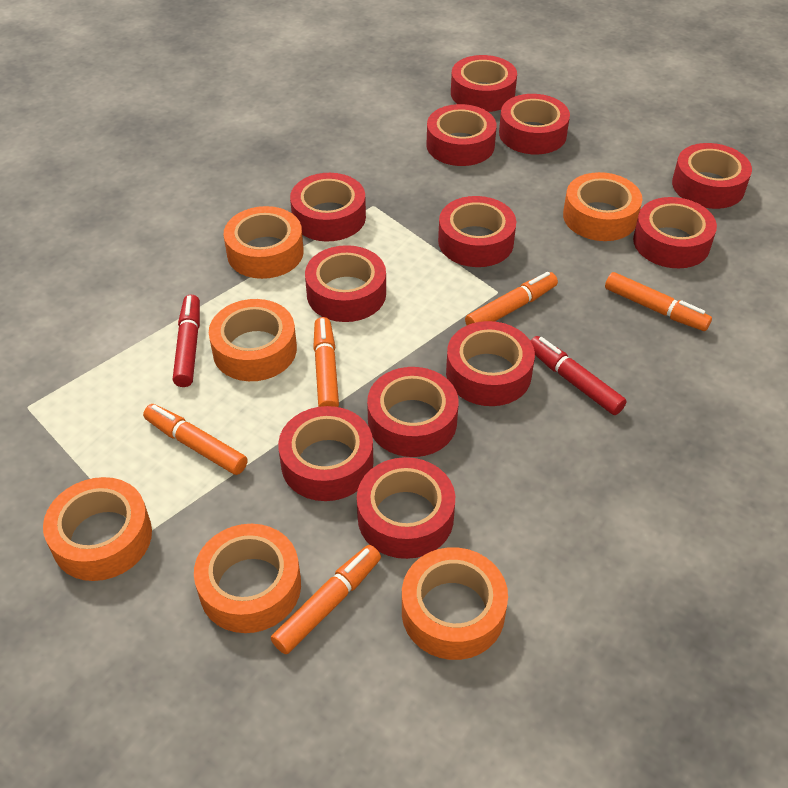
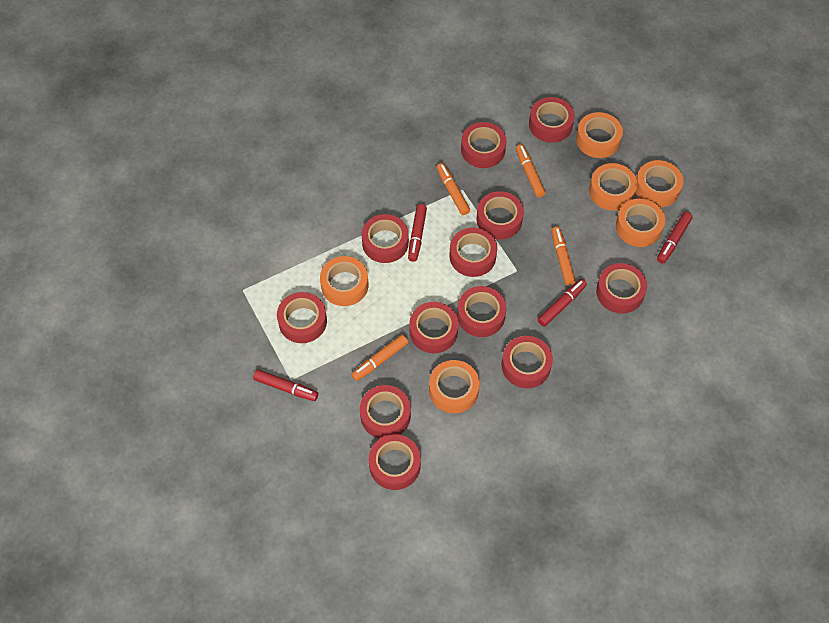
orange marker: [143,404,248,475] [271,545,381,654] [313,317,339,407] [465,272,558,325] [605,272,712,331] = 5 -> [351,335,408,381] [436,163,470,215] [516,144,546,197] [551,227,576,285] = 4
red marker: [173,294,200,387] [531,336,627,415] = 2 -> [253,369,318,401] [408,204,427,262] [537,279,587,327] [657,212,693,263] = 4

